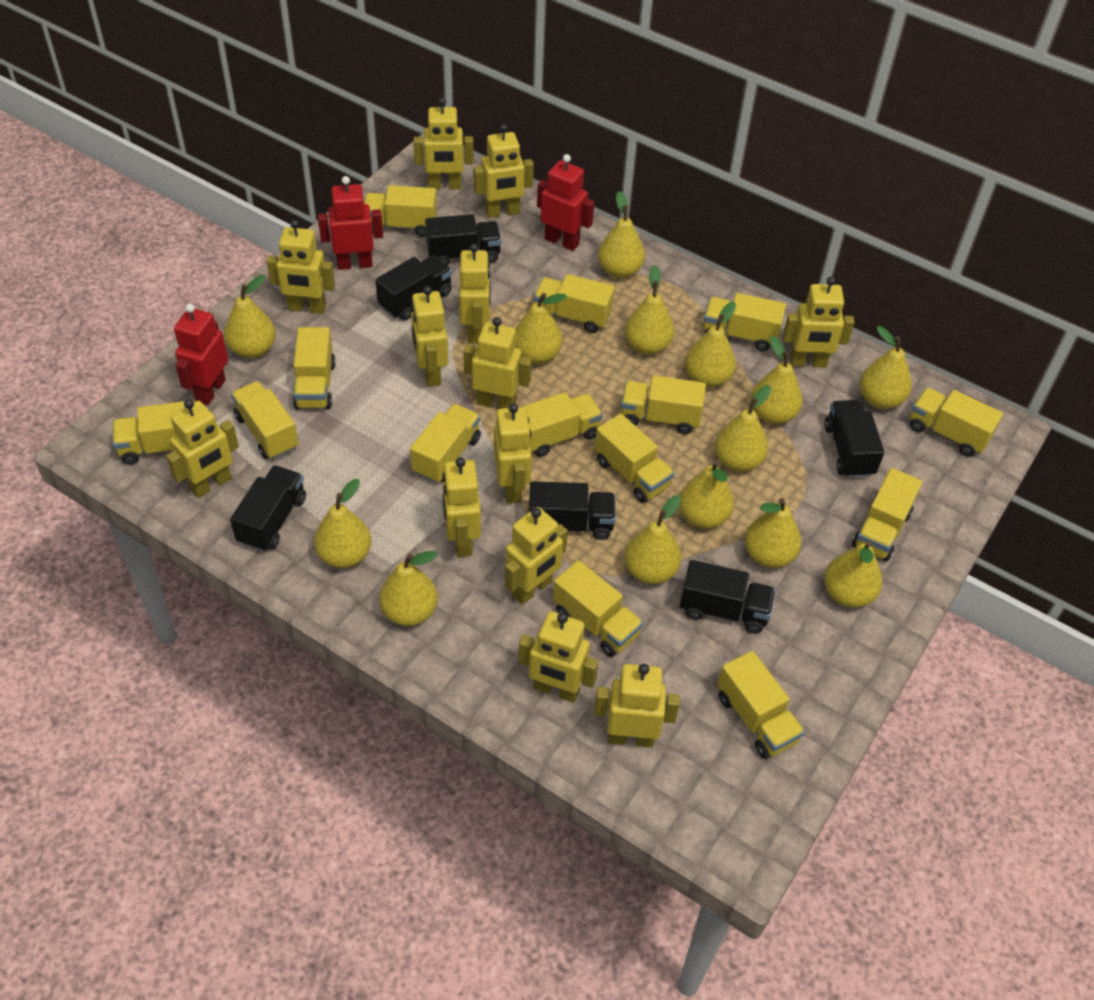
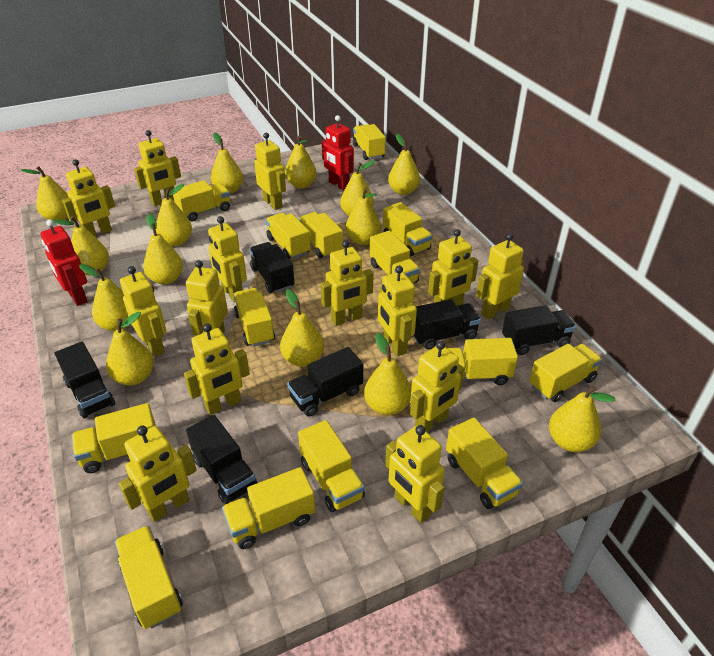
red robot: [174,304,228,405] [318,176,383,270] [537,154,595,251] = 3 -> [40,219,88,306] [322,115,354,191] = 2
yellow robot: [166,399,239,498] [267,220,335,314] [411,286,448,387] [414,98,474,190] [442,457,481,557] [459,244,491,344] [463,317,532,409] [474,124,534,218] [494,403,532,503] [505,507,568,605] [518,611,599,703] [594,664,680,747] [783,277,855,368] = 13 -> [62,159,115,237] [119,426,197,522] [120,266,166,357] [134,130,181,206] [184,323,250,415] [186,260,228,335] [208,216,247,303] [254,133,286,210] [320,240,374,326] [378,266,417,356] [385,425,445,523] [410,341,464,432] [428,229,478,306] [476,233,524,319] = 14

